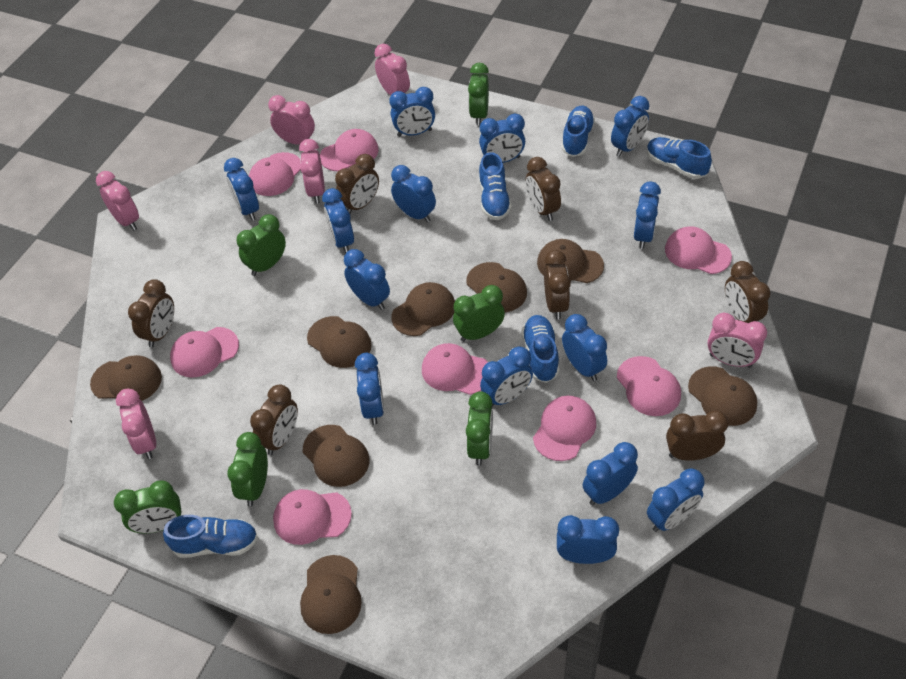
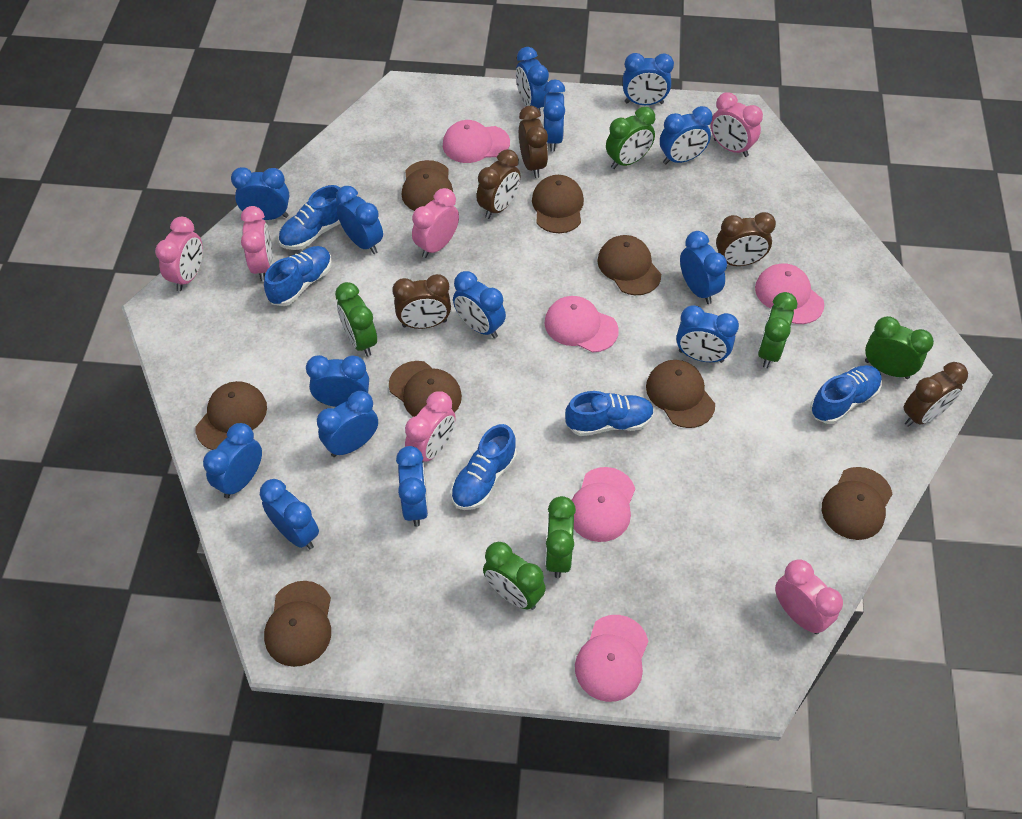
brown clock: [128,279,174,348] [250,384,298,455] [335,154,379,213] [526,157,561,221] [544,250,571,320] [666,410,728,461] [725,261,771,323] = 7 -> [392,274,451,329] [476,149,521,219] [519,106,548,178] [716,212,776,266] [903,362,968,427] = 5
pink cap: [170,327,239,378] [249,152,301,196] [273,489,352,545] [320,129,379,171] [422,343,488,395] [533,396,596,461] [617,356,681,416] [665,226,732,274] = 8 -> [443,120,510,163] [545,296,619,353] [572,467,635,542] [575,615,648,702] [755,263,824,324] = 5

